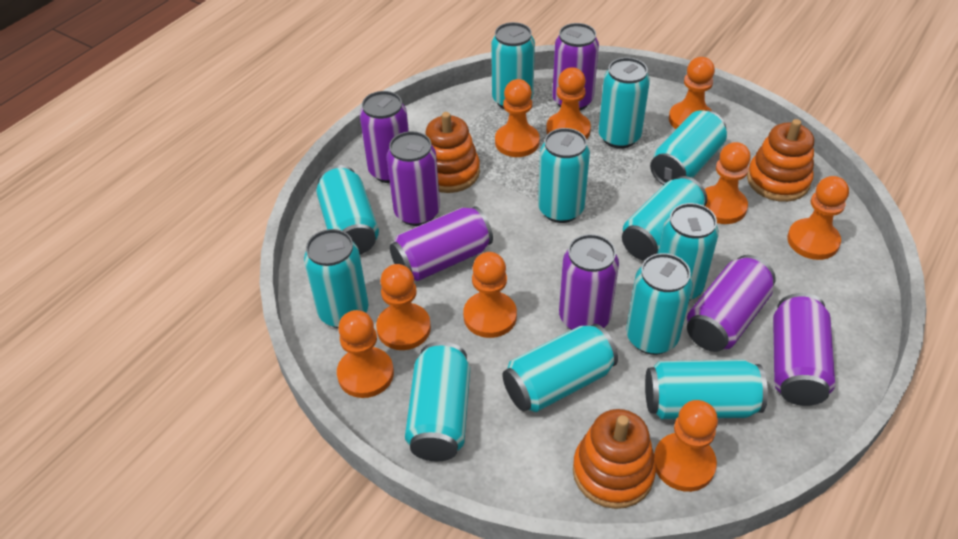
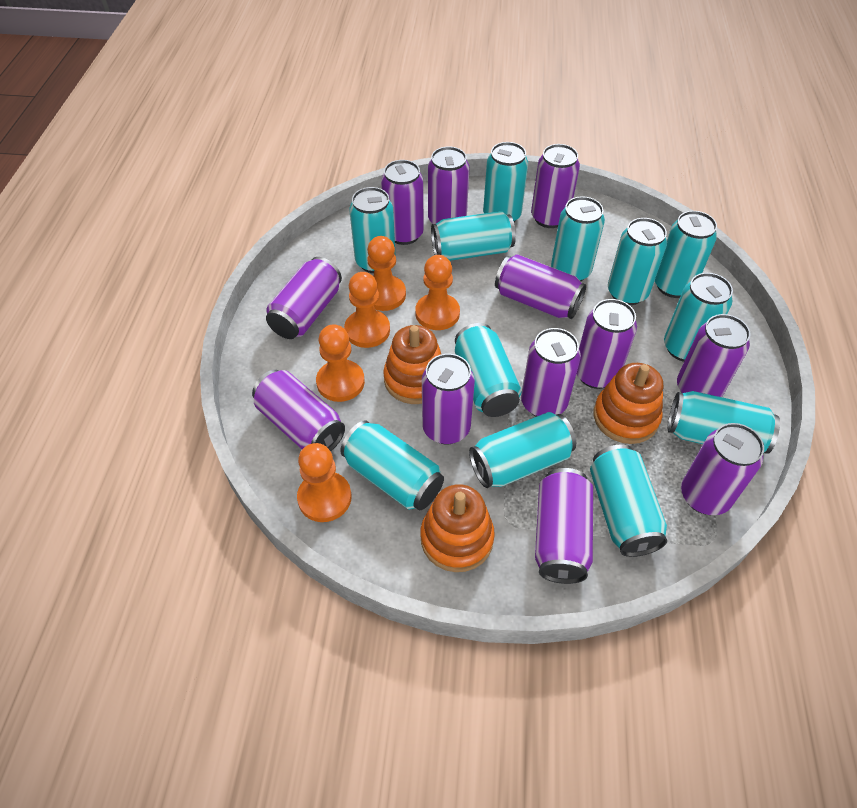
orange pawn: [337,310,394,398] [376,264,431,350] [463,252,517,338] [495,79,540,157] [546,67,591,139] [654,400,718,492] [669,57,715,129] [705,142,751,224] [787,176,849,260] = 9 -> [297,443,351,522] [316,324,365,402] [344,272,390,348] [367,236,406,311] [415,255,460,330] = 5
purple can: [360,91,409,183] [387,131,440,226] [390,206,493,281] [552,23,599,111] [559,234,619,330] [687,255,776,352] [773,293,835,406] = 7 -> [252,370,345,451] [266,257,342,339] [381,160,424,245] [422,354,475,445] [428,146,469,224] [495,254,586,319] [521,328,581,417] [531,144,580,228] [535,468,593,584] [576,299,637,389] [677,314,750,397] [681,423,764,515] = 12

